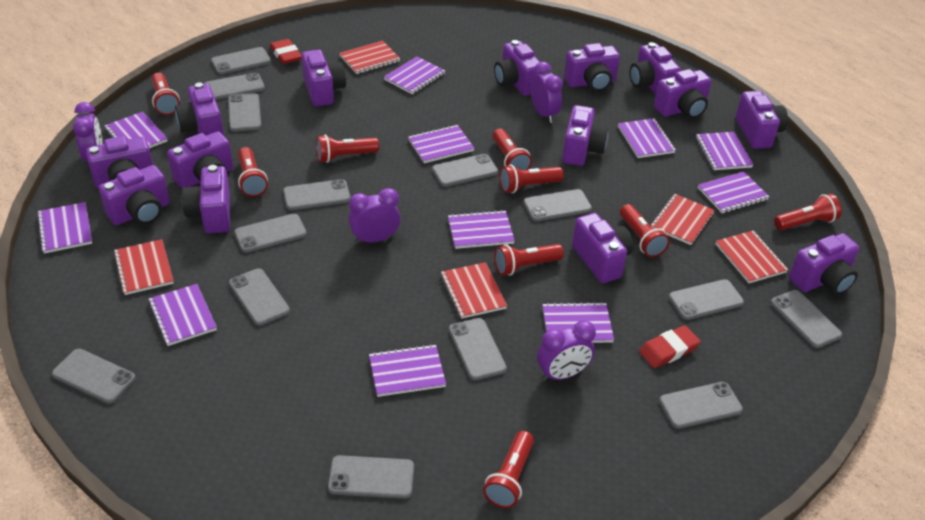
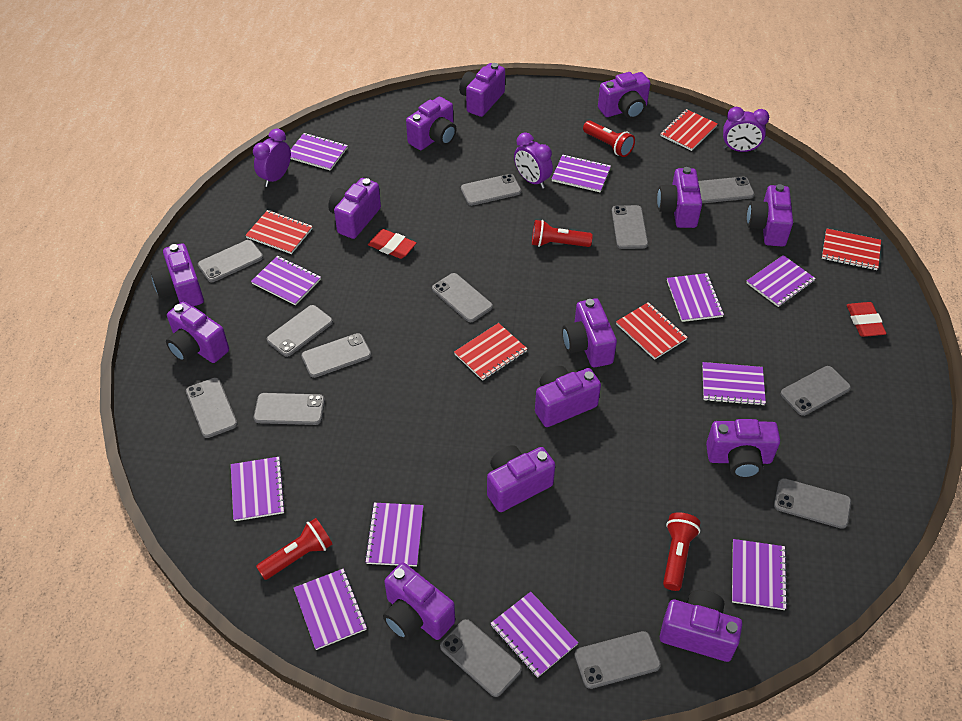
grey phone: [52,349,136,404] [204,73,265,100] [211,47,271,74] [228,93,262,132] [229,268,290,326] [234,214,307,253] [283,179,351,210] [328,455,414,499] [432,154,498,187] [449,318,507,380] [523,189,592,221] [659,382,743,429] [669,279,744,320] [771,290,842,348] = 14 -> [186,378,237,438] [198,240,263,282] [254,393,325,425] [267,305,333,357] [301,333,371,378] [432,273,493,322] [440,619,522,697] [461,174,521,206] [574,631,661,689] [612,205,648,249] [698,177,754,203] [774,478,851,529] [781,366,851,416] = 13
purple clock: [73,102,103,161] [349,188,401,244] [531,62,563,123] [537,320,596,381] = 4 -> [253,129,291,187] [514,132,553,189] [723,107,769,152] = 3
red flashlight: [151,73,180,115] [238,147,268,197] [316,135,379,163] [483,431,534,508] [493,129,532,170] [494,244,564,276] [500,164,564,193] [620,204,670,257] [774,194,842,230] = 9 -> [256,518,333,580] [532,220,593,247] [583,120,635,157] [663,512,700,591] = 4

